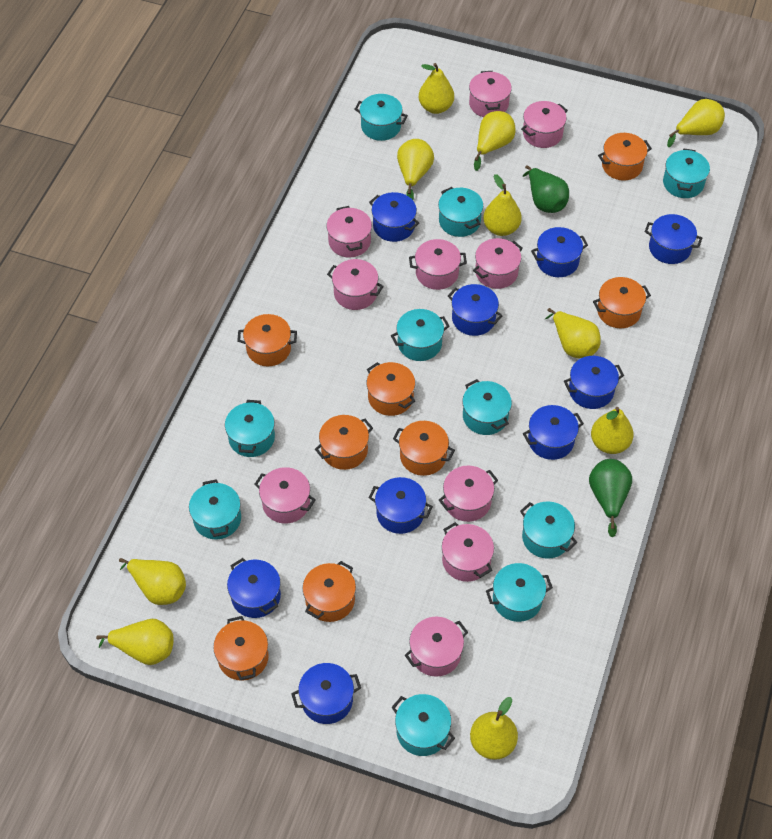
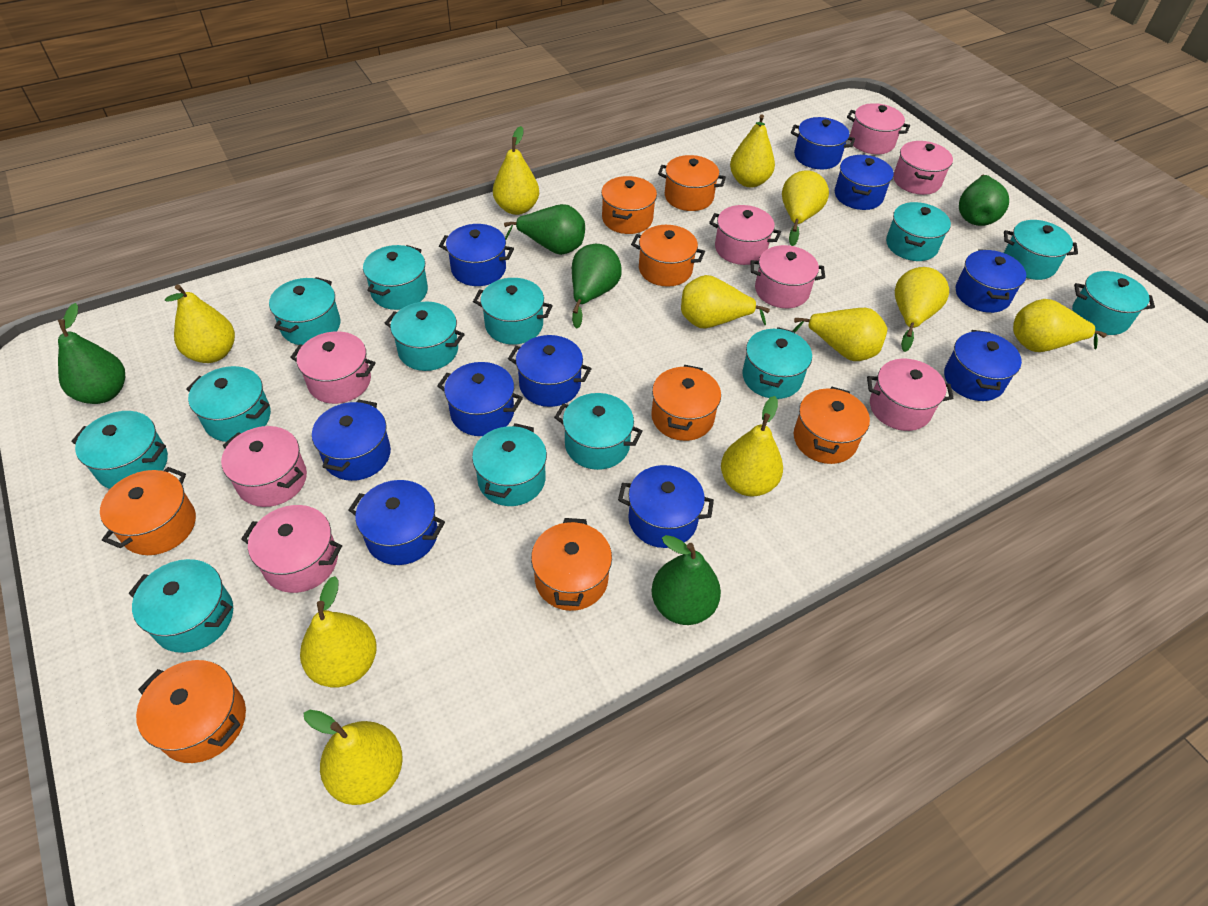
blue pot: [227,558,281,618] [291,663,361,724] [369,192,419,242] [369,477,433,534] [448,284,503,336] [523,405,584,460] [531,227,588,277] [564,356,624,409] [645,214,702,264] = 9 -> [312,399,391,481] [349,480,445,565] [437,362,523,436] [439,224,514,286] [508,335,592,407] [618,465,714,548] [791,117,855,169] [835,155,894,210] [944,330,1022,401] [956,249,1026,313] = 10
green pear: [523,165,569,213] [589,459,632,537] = 2 -> [58,303,125,404] [504,204,585,255] [572,244,622,329] [651,535,721,625] [959,174,1009,226] = 5
pink pot: [254,467,316,524] [326,206,372,257] [327,259,384,310] [405,617,468,677] [409,239,467,290] [439,465,498,522] [442,522,494,582] [469,71,512,117] [473,238,523,289] [521,101,568,148] = 10 -> [221,426,307,507] [241,505,342,593] [290,331,376,404] [709,205,781,265] [750,245,825,308] [847,103,910,154] [867,359,954,431] [894,141,953,195] = 8
turquoise pot: [189,479,241,540] [225,400,275,457] [354,94,408,141] [391,309,450,361] [392,694,455,756] [438,187,483,237] [462,379,512,435] [486,563,553,622] [520,501,577,559] [663,149,710,198] = 10 -> [71,411,168,489] [129,559,233,653] [186,366,271,442] [269,277,340,345] [363,245,428,310] [385,302,465,371] [472,423,547,506] [473,278,553,344] [554,393,643,470] [742,327,812,399] [886,202,951,261] [1004,220,1078,280] [1072,271,1155,335] = 13
yellow pear: [96,619,174,665] [119,558,186,605] [397,139,434,200] [419,63,454,114] [470,697,518,760] [474,111,516,171] [483,174,522,236] [545,308,601,358] [591,407,634,454] [667,99,725,147] = 10 -> [165,285,235,363] [300,576,377,687] [304,710,403,805] [493,126,539,215] [681,275,770,328] [721,396,783,497] [730,115,775,187] [782,170,829,246] [793,308,887,361] [895,267,949,352] [1013,299,1107,352] = 11

